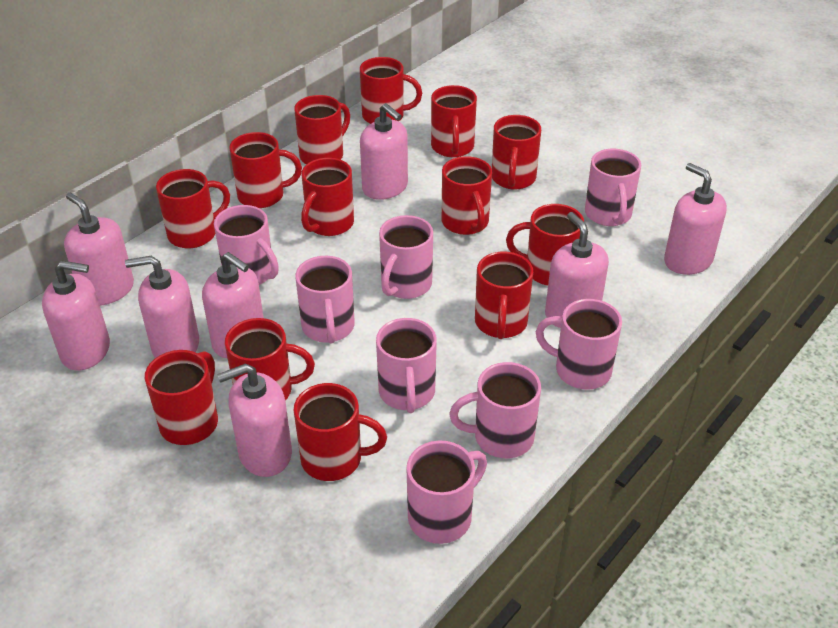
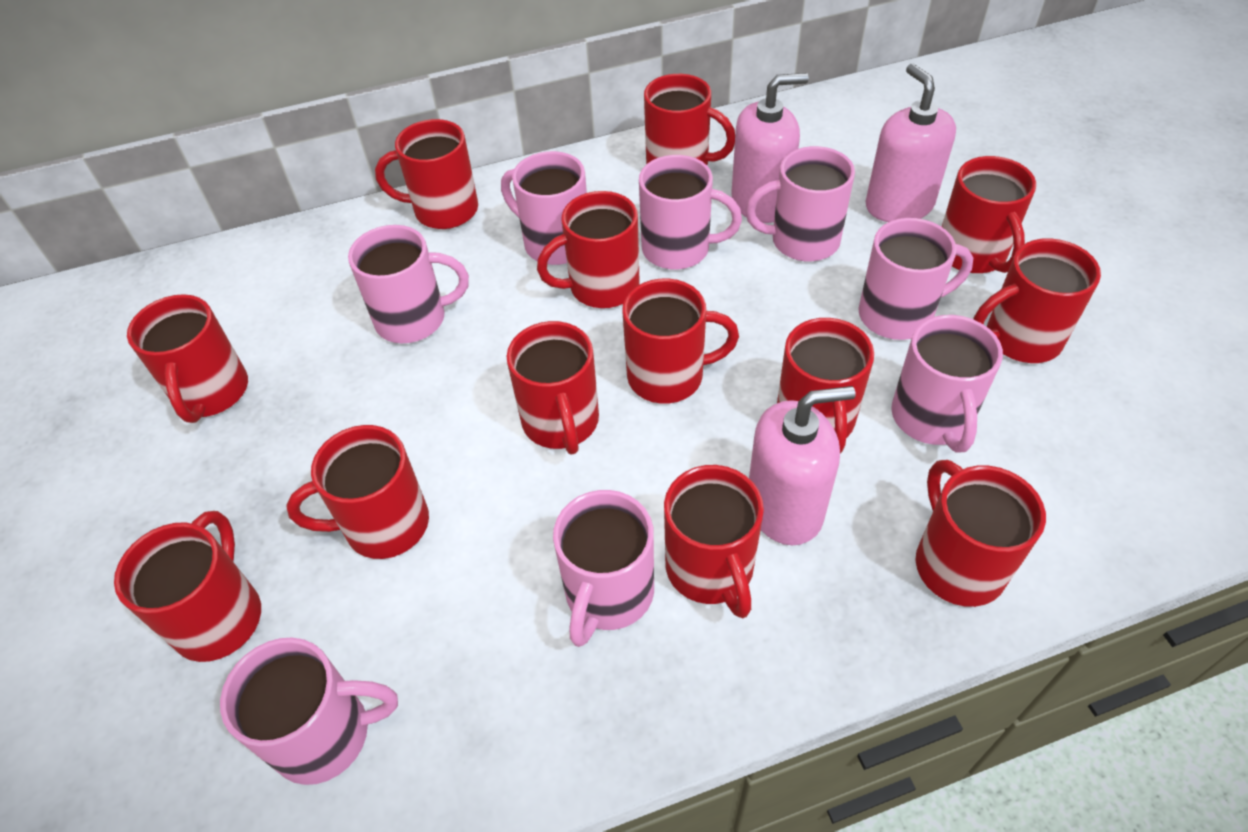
pink soap dispenser: [42,261,110,371] [64,193,134,306] [125,256,199,358] [202,252,264,358] [217,363,292,477] [360,103,408,200] [545,212,609,328] [664,163,727,275] = 8 -> [731,73,809,223] [749,386,856,546] [866,64,956,222] = 3

